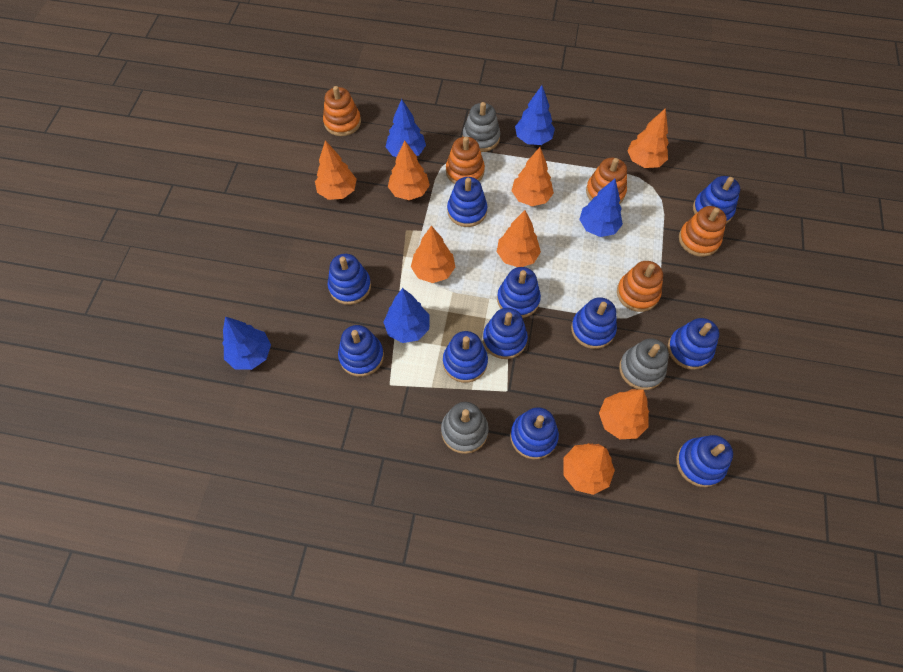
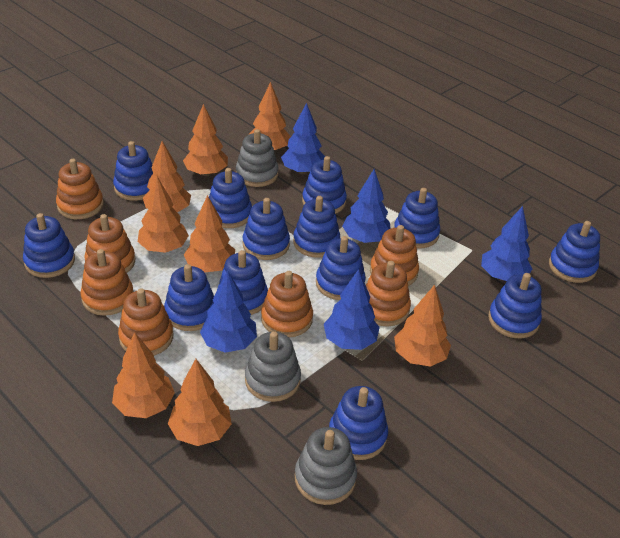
blue stacking toy: [328,254,371,305] [338,325,384,377] [443,331,488,383] [447,177,487,227] [483,308,528,359] [497,267,541,318] [510,407,559,459] [571,297,617,349] [668,318,719,370] [676,435,733,487] [693,176,740,224] = 11 -> [23,213,75,278] [113,141,153,201] [164,264,214,331] [209,168,252,228] [217,250,268,315] [243,198,290,260] [293,196,340,258] [302,156,347,214] [316,236,366,300] [329,386,388,460] [394,188,440,249] [488,273,542,338] [549,221,600,283] = 13
orange stacking toy: [323,86,361,136] [446,137,485,184] [586,158,627,204] [617,261,663,312] [679,206,727,257] = 5 -> [56,159,104,219] [80,249,134,316] [84,214,135,273] [118,288,173,356] [261,271,313,337] [366,261,411,326] [370,225,419,286] = 7

